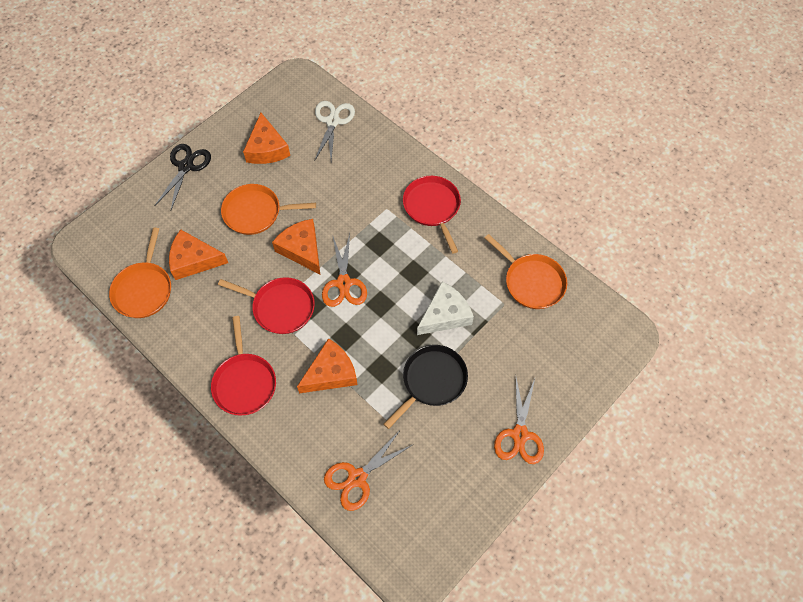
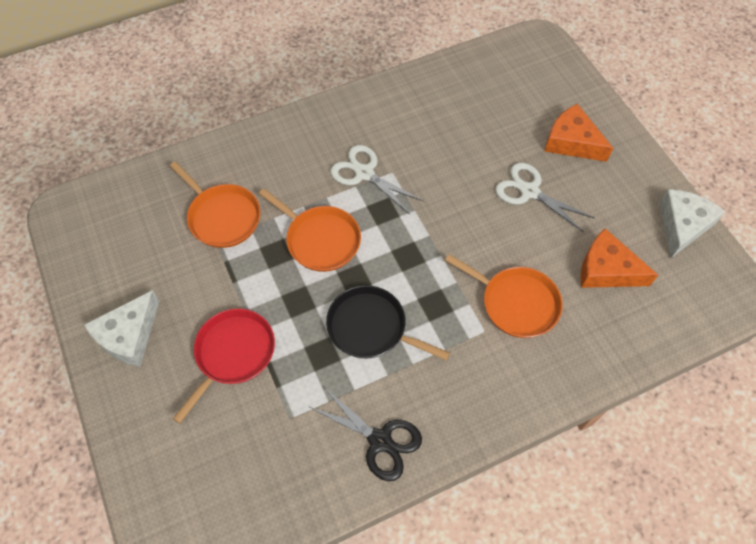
orange cheese: [169,229,228,280] [243,113,290,164] [272,219,320,274] [297,338,358,393] = 4 -> [544,104,613,162] [580,228,658,288] = 2
orange scissors: [322,234,367,307] [324,432,412,511] [494,378,544,464] = 3 -> none = 0
red pan: [211,316,276,416] [218,277,315,334] [403,176,461,254] = 3 -> [173,308,275,424] = 1
white cheese: [417,281,474,335] = 1 -> [84,290,159,366] [660,189,726,258] = 2
white scissors: [314,101,355,161] = 1 -> [330,145,423,214] [495,163,594,232] = 2

